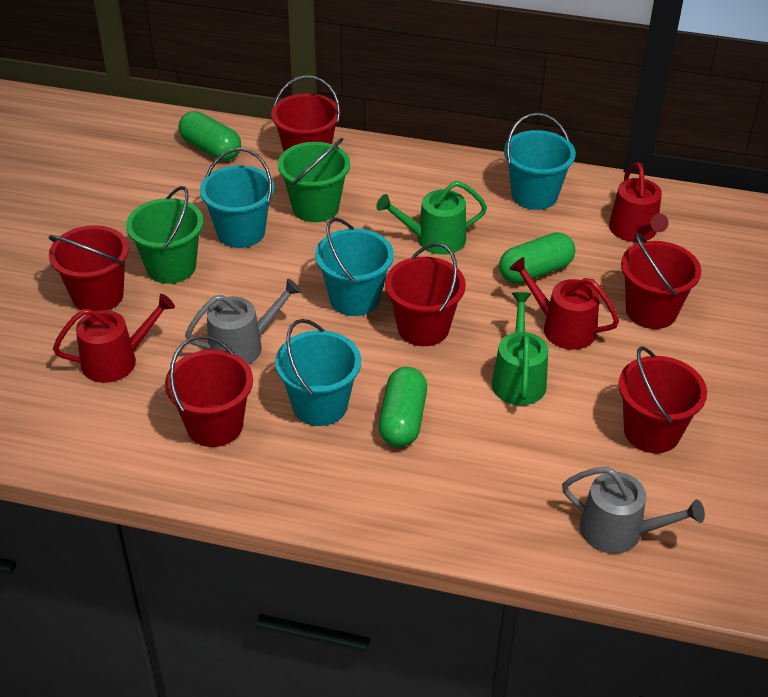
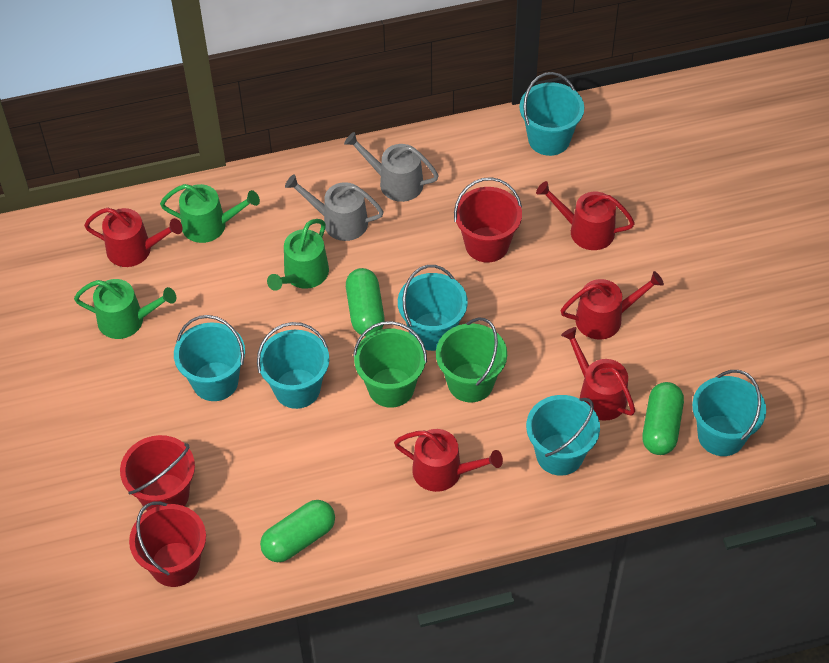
green watering can: [376,181,487,255] [492,292,548,405] = 2 -> [74,279,176,339] [160,184,260,243] [267,219,329,291] = 3
red bucket: [48,225,129,311] [165,335,253,447] [271,75,340,152] [385,243,466,346] [618,346,707,453] [621,233,701,329] = 6 -> [120,435,195,511] [129,501,206,587] [454,177,522,263] = 3
red watering can: [53,294,175,383] [509,257,619,350] [609,162,669,242] = 3 -> [84,208,182,267] [394,429,503,492] [536,181,635,250] [560,271,664,340] [561,327,635,421] = 5
turquoise bucket: [200,148,274,248] [275,319,361,426] [315,218,394,316] [504,113,576,210] = 4 -> [174,315,245,401] [257,322,329,409] [398,265,468,351] [519,72,584,156] [526,395,600,476] [692,370,766,456] = 6

